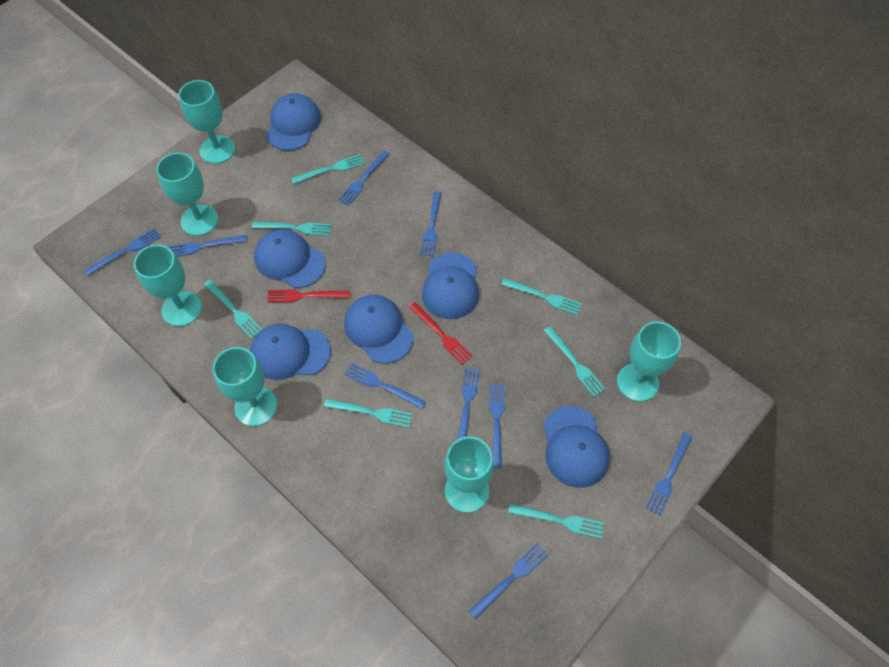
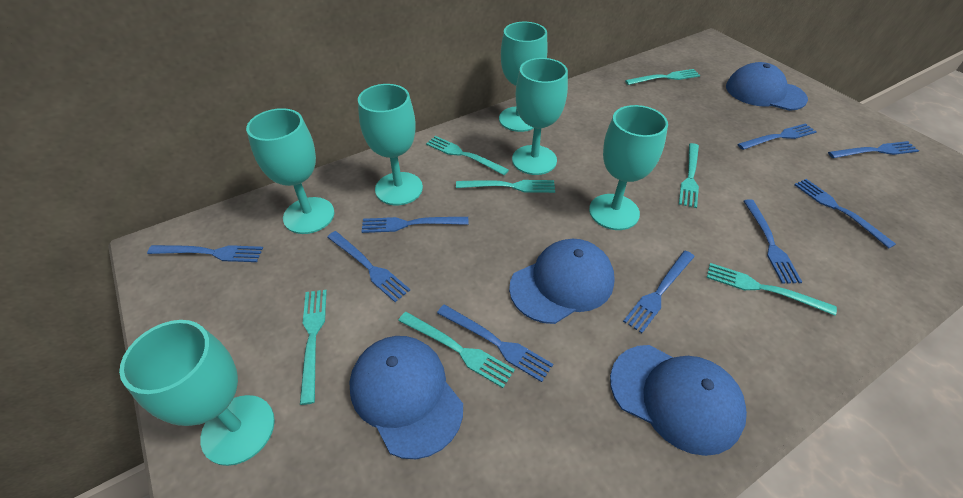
blue cap: [250,324,331,380] [254,229,326,288] [266,93,321,151] [344,295,414,364] [422,252,479,319] [543,406,610,488] = 6 -> [349,336,463,459] [509,239,615,324] [610,345,747,456] [726,62,808,111] = 4
red fork: [267,289,350,303] [409,302,473,365] = 2 -> none = 0

